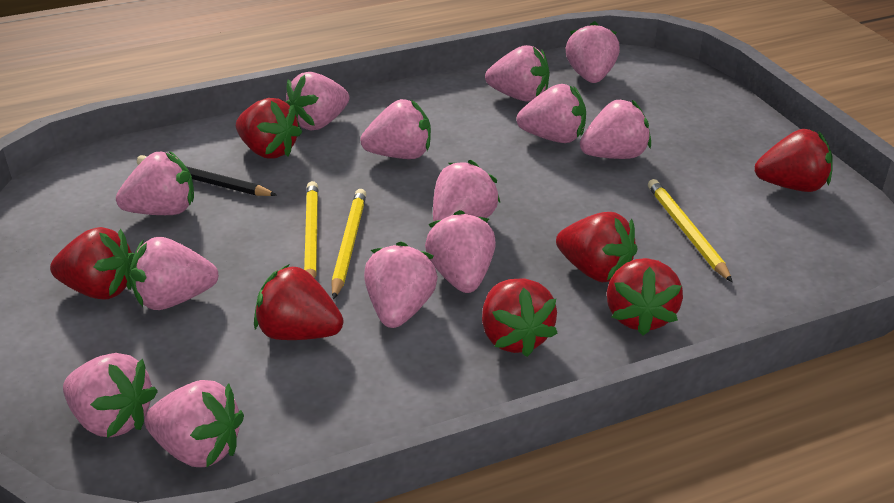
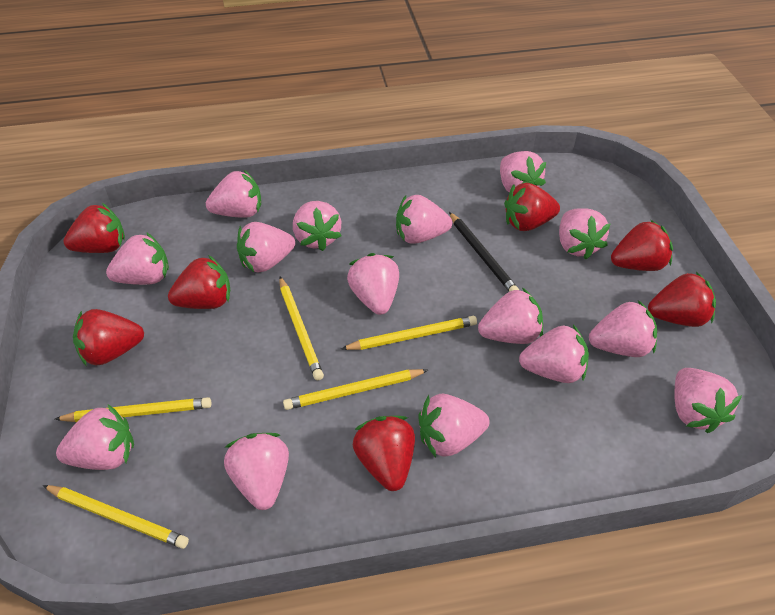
pink strawberry: [63,353,158,438] [116,151,194,215] [129,237,219,310] [144,380,244,468] [286,72,349,131] [360,99,431,159] [364,242,438,328] [425,210,496,293] [433,160,501,222] [485,45,550,102] [516,84,586,143] [566,21,620,83] [580,100,651,159] = 13 -> [56,404,134,470] [106,232,169,285] [206,170,261,218] [224,433,289,510] [237,222,295,273] [293,201,342,251] [347,253,399,315] [396,195,452,244] [419,394,490,457] [478,288,543,344] [500,151,546,193] [519,325,589,383] [559,208,610,259] [589,300,657,357] [674,368,742,433] = 15
yellow pencil: [304,181,318,278] [331,189,366,300] [648,179,732,282] = 3 -> [43,485,189,549] [55,397,211,422] [279,277,324,380] [283,369,428,410] [341,316,477,350] = 5

